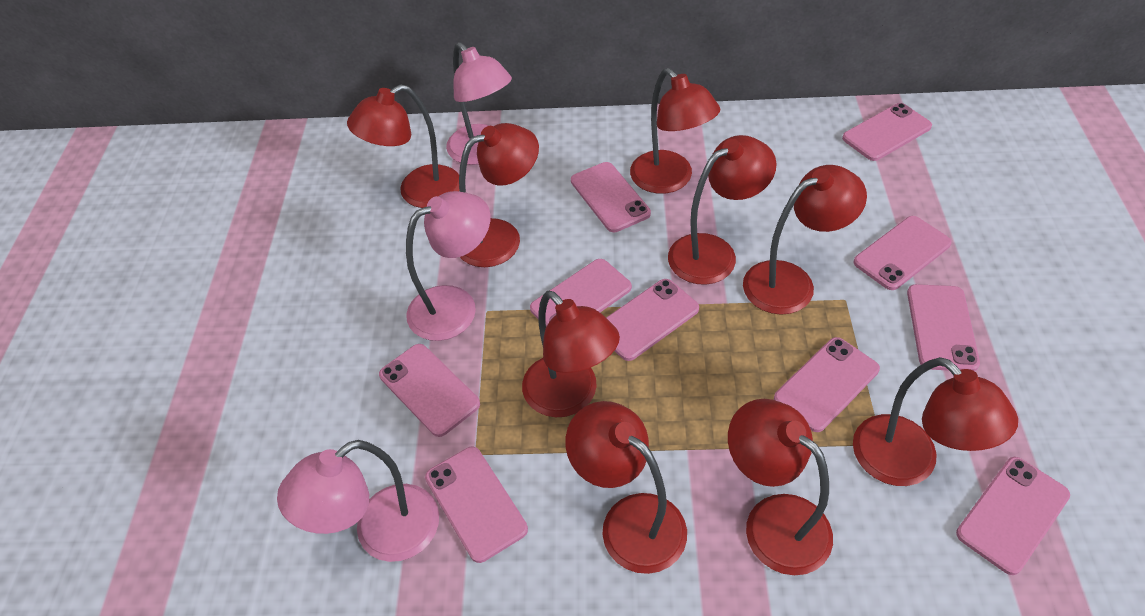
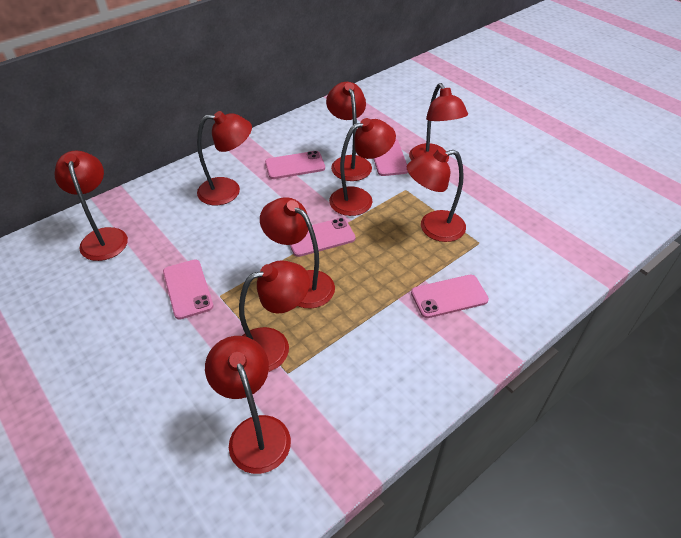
pink lamp: [277,440,439,562] [406,191,490,341] [446,42,512,165] = 3 -> none = 0
pink phone: [379,344,480,437] [425,447,528,563] [530,259,632,327] [571,162,651,232] [606,279,699,361] [774,337,880,432] [842,103,932,161] [853,216,952,290] [907,284,980,371] [956,457,1070,575] = 10 -> [163,260,214,320] [265,151,325,179] [290,218,356,257] [373,139,408,176] [411,275,489,318] = 5

